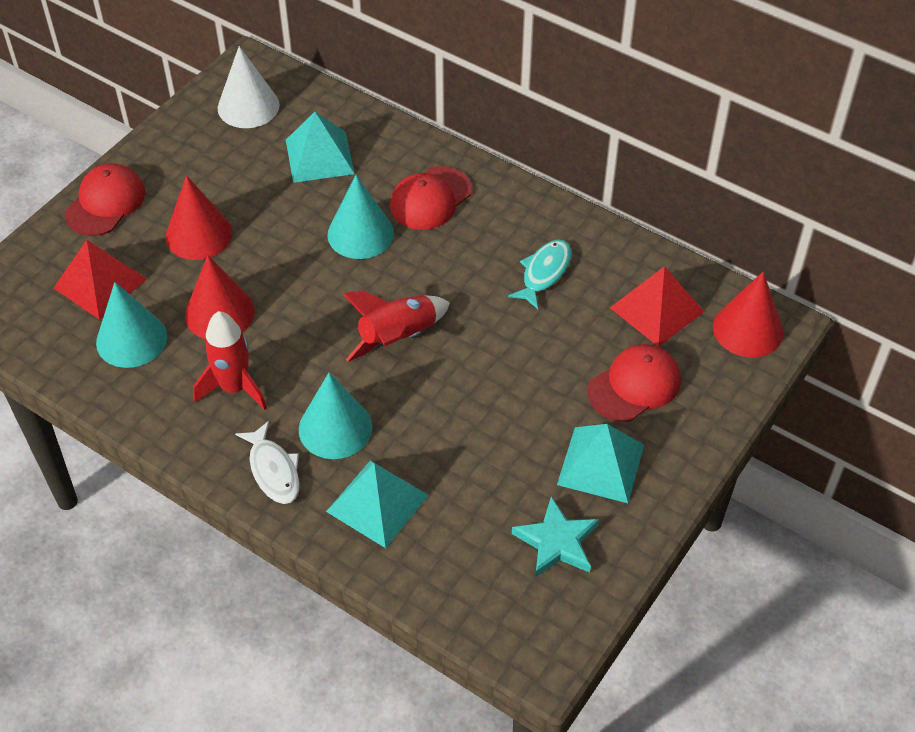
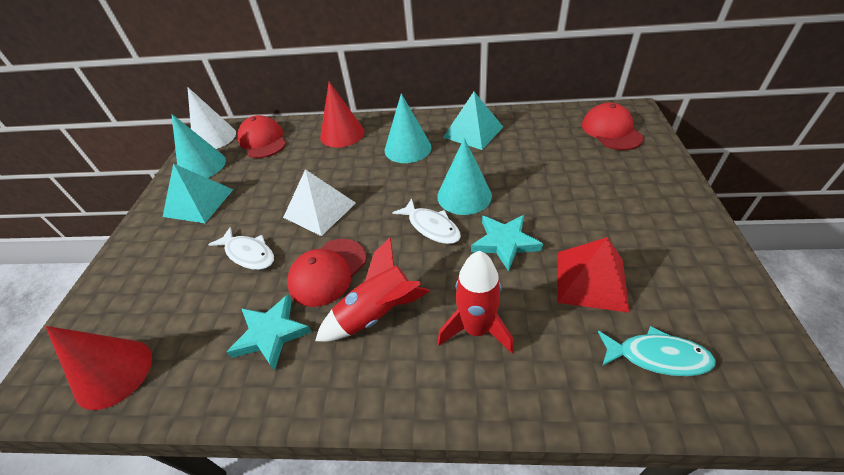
red cone: [166,175,232,260] [185,255,255,339] [713,272,784,357] = 3 -> [46,326,152,410] [320,82,364,148] = 2
red pyramid: [54,240,147,319] [610,266,704,347] = 2 -> [557,237,630,313] = 1
turquoise pyramid: [286,112,355,183] [326,461,429,548] [557,424,644,503] = 3 -> [163,163,233,223] [443,92,503,150] = 2
turquoise star: [512,496,599,578] = 1 -> [227,294,311,371] [471,215,543,272] = 2
white fish: [235,421,300,504] = 1 -> [208,227,274,270] [392,198,461,244] = 2
white pyramid: none = 0 -> [283,169,356,236] = 1

